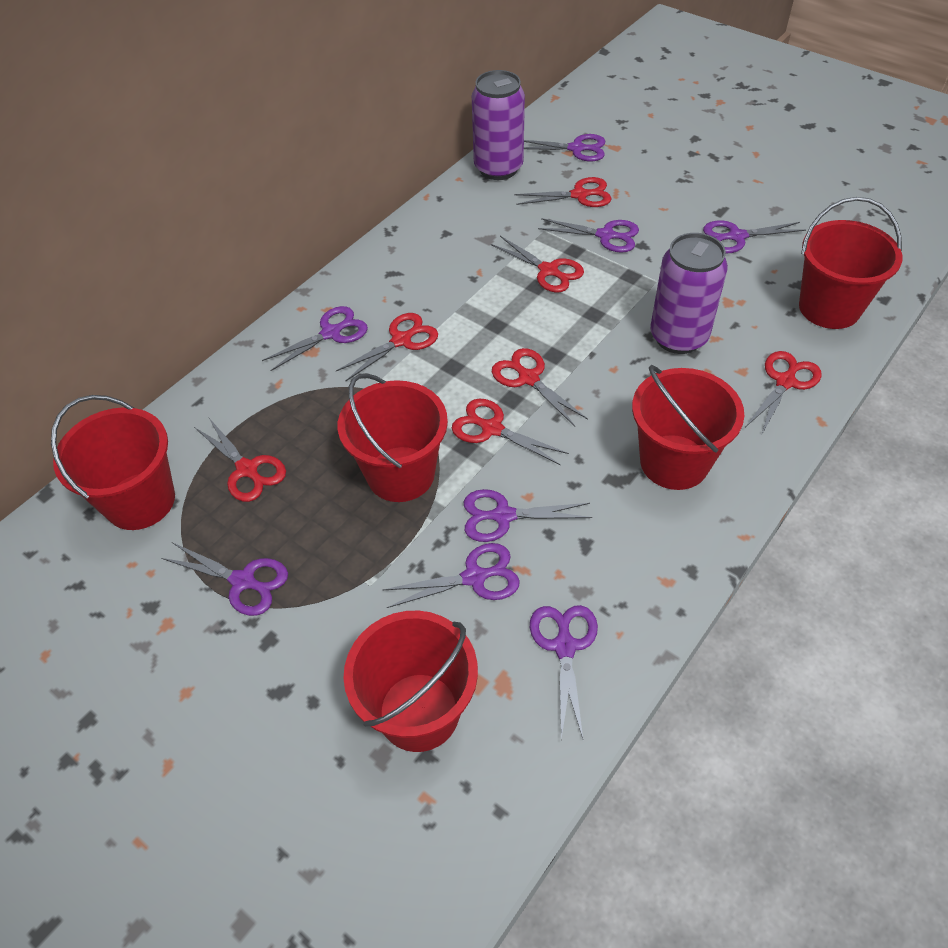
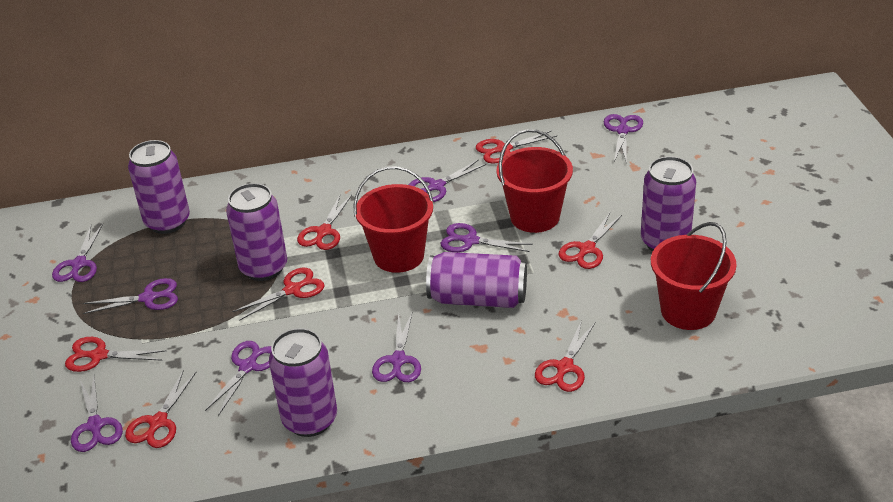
purple can: [472,70,525,180] [650,233,728,354] = 2 -> [128,140,190,234] [226,183,287,281] [269,328,337,437] [426,252,527,308] [641,156,696,251] = 5
red bucket: [51,395,175,530] [338,373,448,502] [343,611,478,752] [632,365,744,490] [799,197,902,329] = 5 -> [353,166,434,273] [496,129,573,233] [651,222,737,330] = 3

